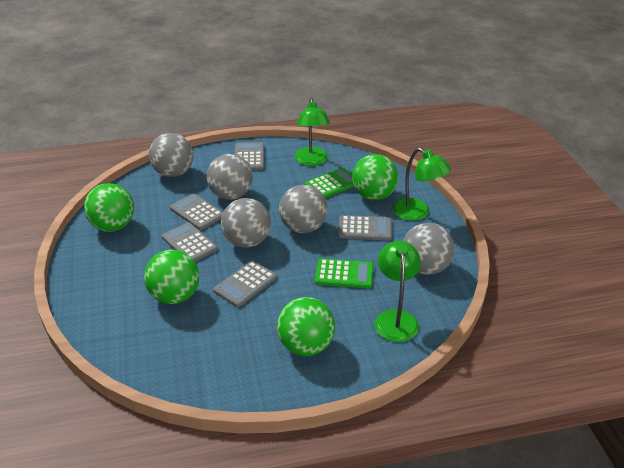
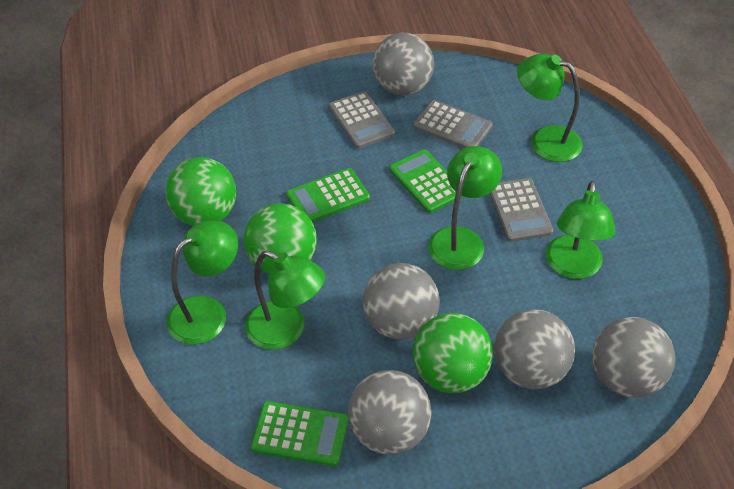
green ball: [84,183,134,232] [144,250,200,304] [277,297,335,356] [352,154,398,200] = 4 -> [166,157,236,226] [244,203,317,274] [413,313,493,393] = 3
green calculator: [305,168,354,198] [315,258,373,288] = 2 -> [251,401,349,466] [286,168,370,222] [389,149,464,213] = 3
green lamp: [294,98,330,166] [374,241,421,342] [392,148,451,221] = 3 -> [167,221,238,345] [245,251,325,350] [428,146,502,270] [517,53,583,162] [546,181,615,279] = 5
grey calculator: [162,222,218,262] [170,193,223,230] [213,261,277,307] [235,142,264,170] [338,215,392,240] = 5 -> [328,92,395,149] [413,100,493,148] [489,178,553,242] = 3

